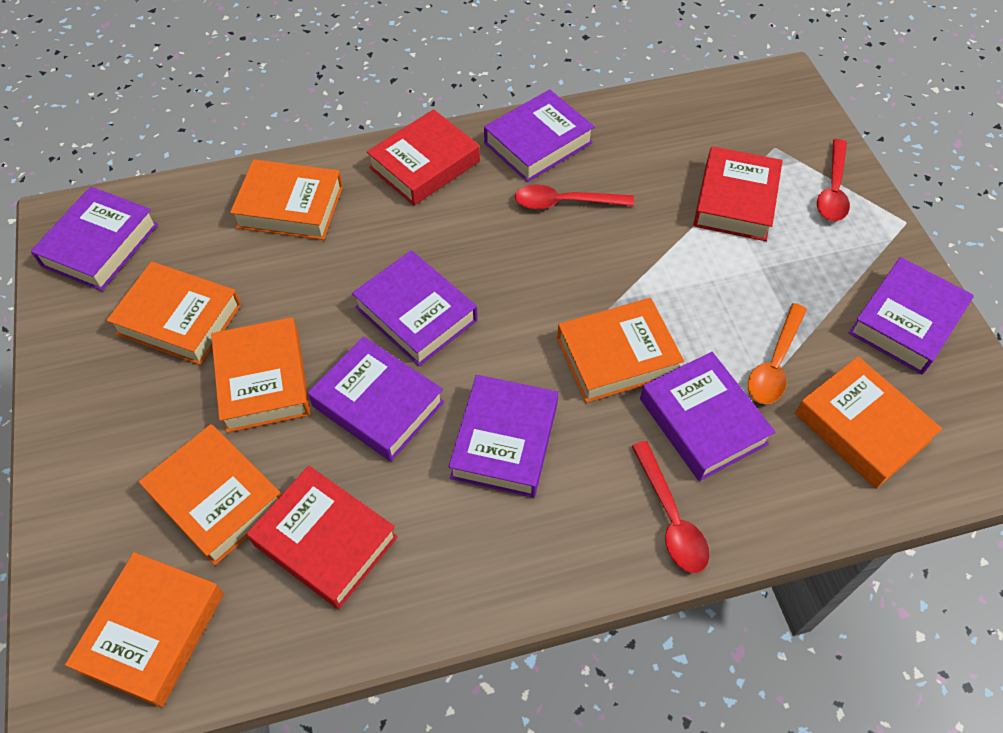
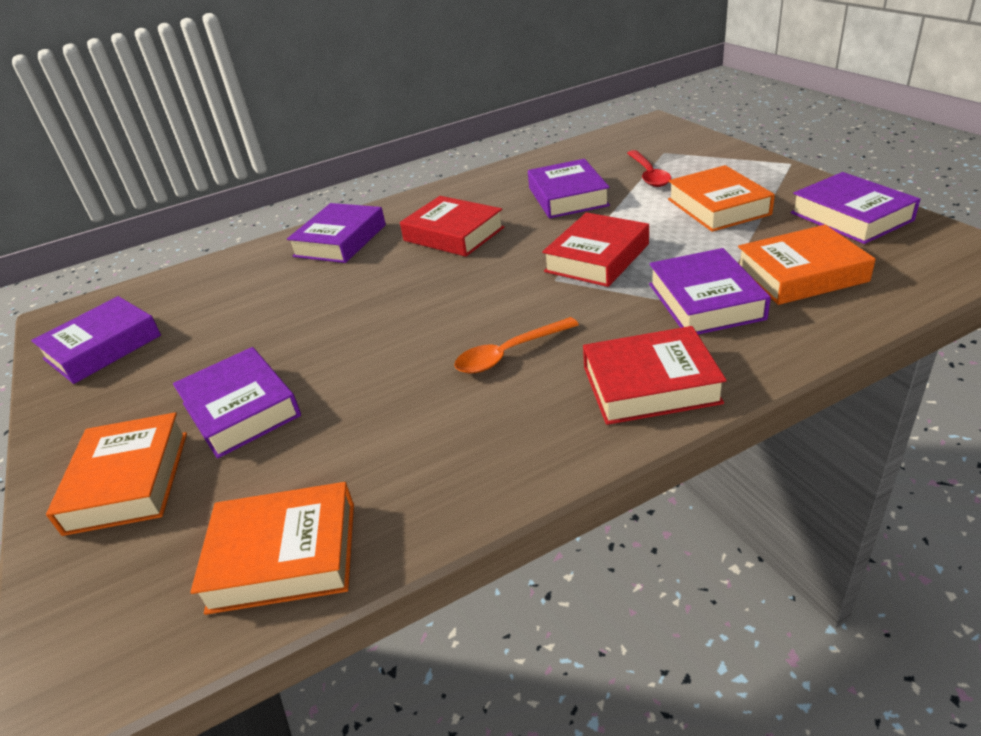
orange book: [65,552,224,708] [107,262,241,365] [139,424,281,565] [211,317,311,433] [230,159,343,240] [557,298,684,403] [795,356,942,488] = 7 -> [46,412,187,536] [190,482,354,615] [668,165,775,232] [738,225,876,305] = 4
purple book: [31,186,158,291] [308,336,444,461] [352,250,477,366] [448,375,558,498] [484,89,595,182] [640,352,775,481] [849,257,974,374] = 7 -> [31,296,161,384] [173,347,301,459] [287,203,386,263] [528,159,610,218] [649,248,771,334] [790,172,920,244] = 6
red spoon: [515,185,634,209] [632,441,709,573] [817,139,850,221] = 3 -> [627,150,671,187] = 1

